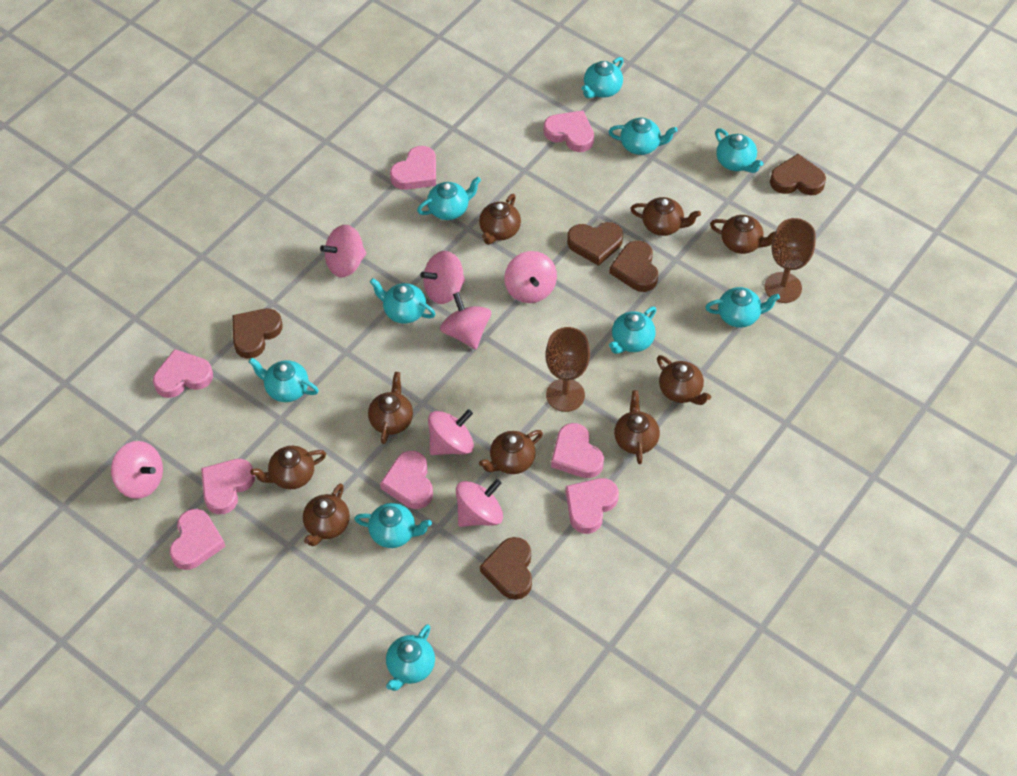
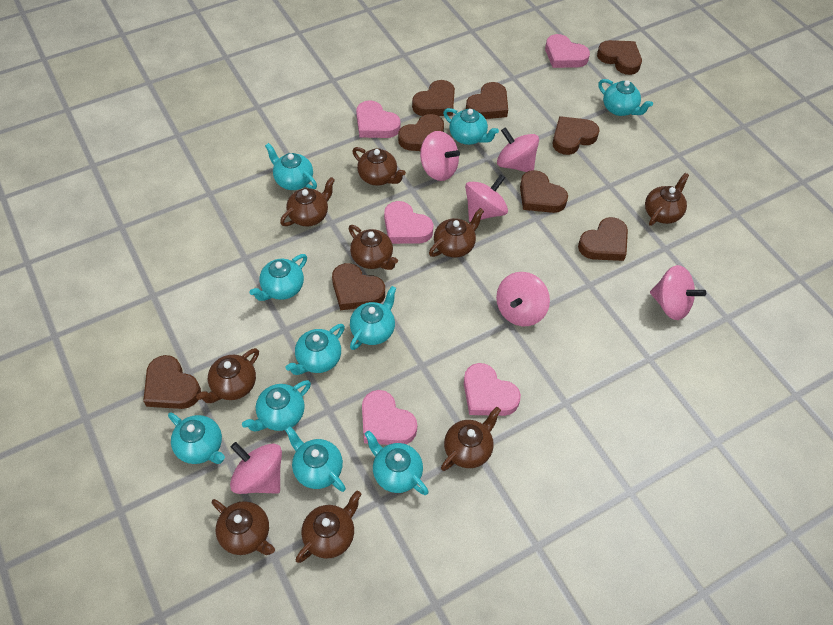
brown goblet: [545,327,590,412] [765,218,816,303] = 2 -> none = 0
brown heart: [232,309,283,359] [480,537,532,600] [567,222,623,266] [609,240,658,292] [770,154,826,195] = 5 -> [143,355,201,409] [332,263,385,310] [398,114,444,151] [412,80,455,116] [466,82,508,119] [520,170,568,213] [553,116,600,155] [578,217,628,261] [597,40,642,75] = 9
pink heart: [153,349,213,398] [170,509,226,570] [201,459,255,514] [380,451,433,509] [390,146,436,190] [544,111,594,152] [551,423,604,478] [565,478,619,534] = 8 -> [356,100,401,138] [362,390,417,445] [384,201,434,244] [464,363,521,416] [545,34,590,68] = 5
pink spinning top: [111,441,163,499] [320,225,366,277] [420,251,465,304] [428,409,474,455] [440,292,491,350] [456,479,503,527] [504,251,557,303] = 7 -> [230,442,282,494] [420,131,460,181] [465,174,508,222] [496,272,550,326] [497,127,539,172] [650,265,706,320] = 6

